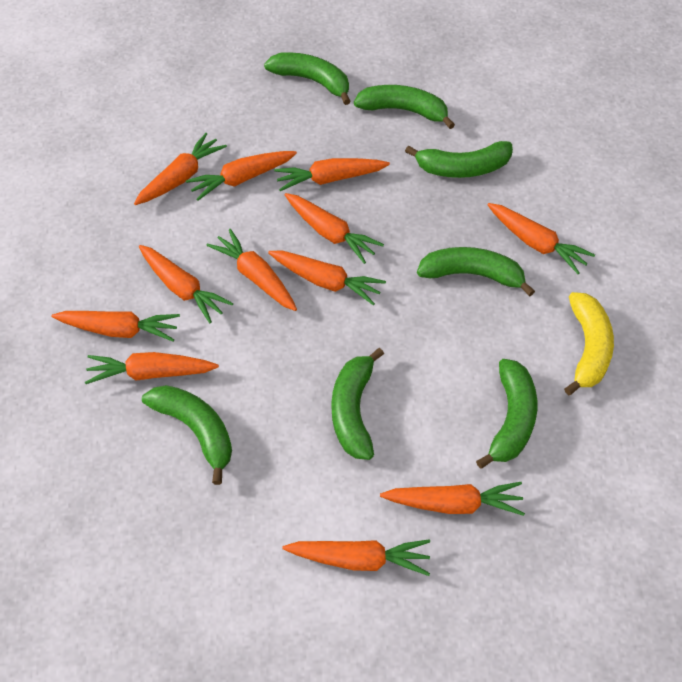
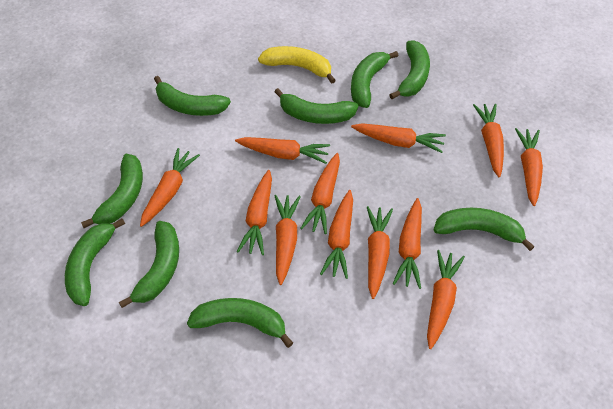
green banana: [142,385,232,485] [264,52,351,105] [331,348,384,460] [354,85,455,129] [405,141,513,178] [417,247,535,296] [476,359,537,469] = 7 -> [65,219,125,306] [81,154,143,228] [119,221,179,308] [154,76,231,116] [187,298,293,348] [274,88,359,124] [351,51,399,108] [390,41,430,99] [434,208,534,251] = 9

